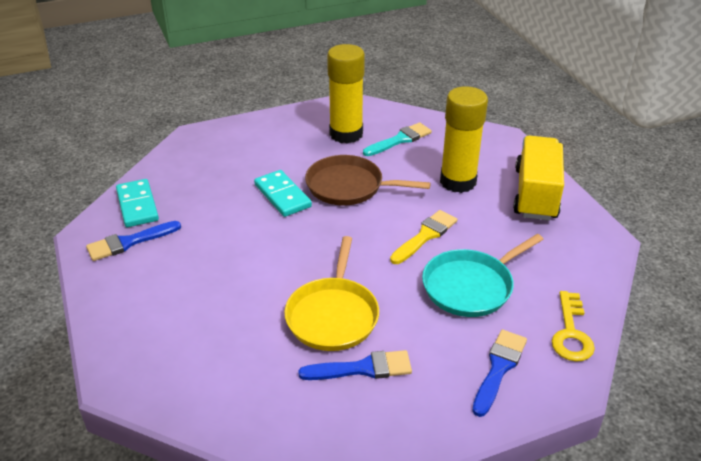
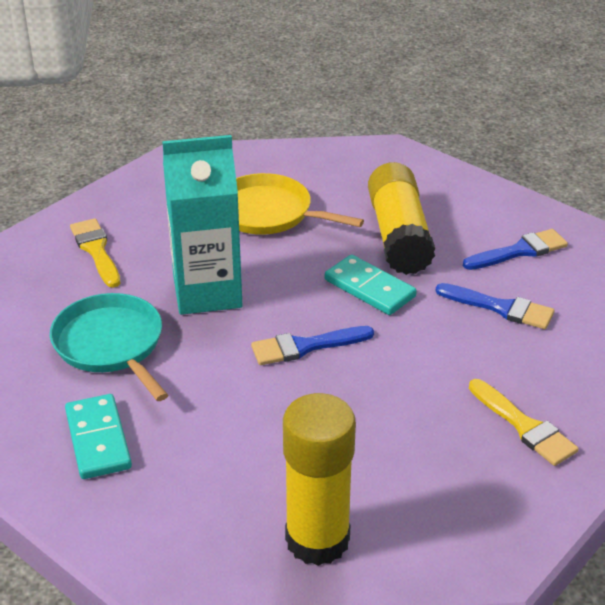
brown pan: [305,155,431,205] = 1 -> none = 0
turquoise brush: [363,122,432,156] = 1 -> none = 0
turquoise carton: none = 0 -> [162,135,243,315] = 1
yellow brush: [390,210,457,264] = 1 -> [70,218,121,288] [469,379,579,466] = 2
yellow key: [552,291,595,362] = 1 -> none = 0
yellow truck: [513,135,564,221] = 1 -> none = 0

